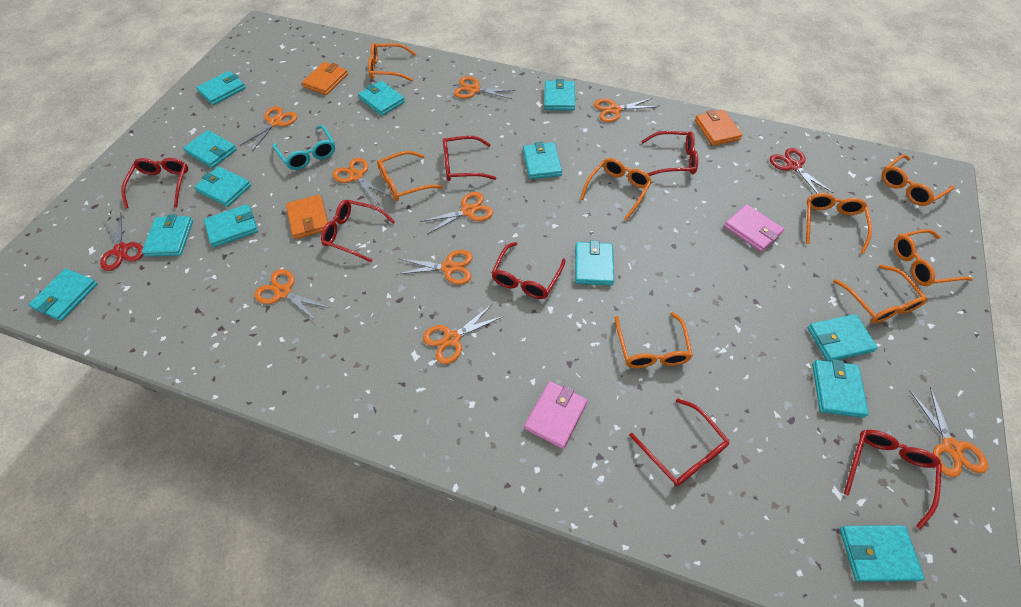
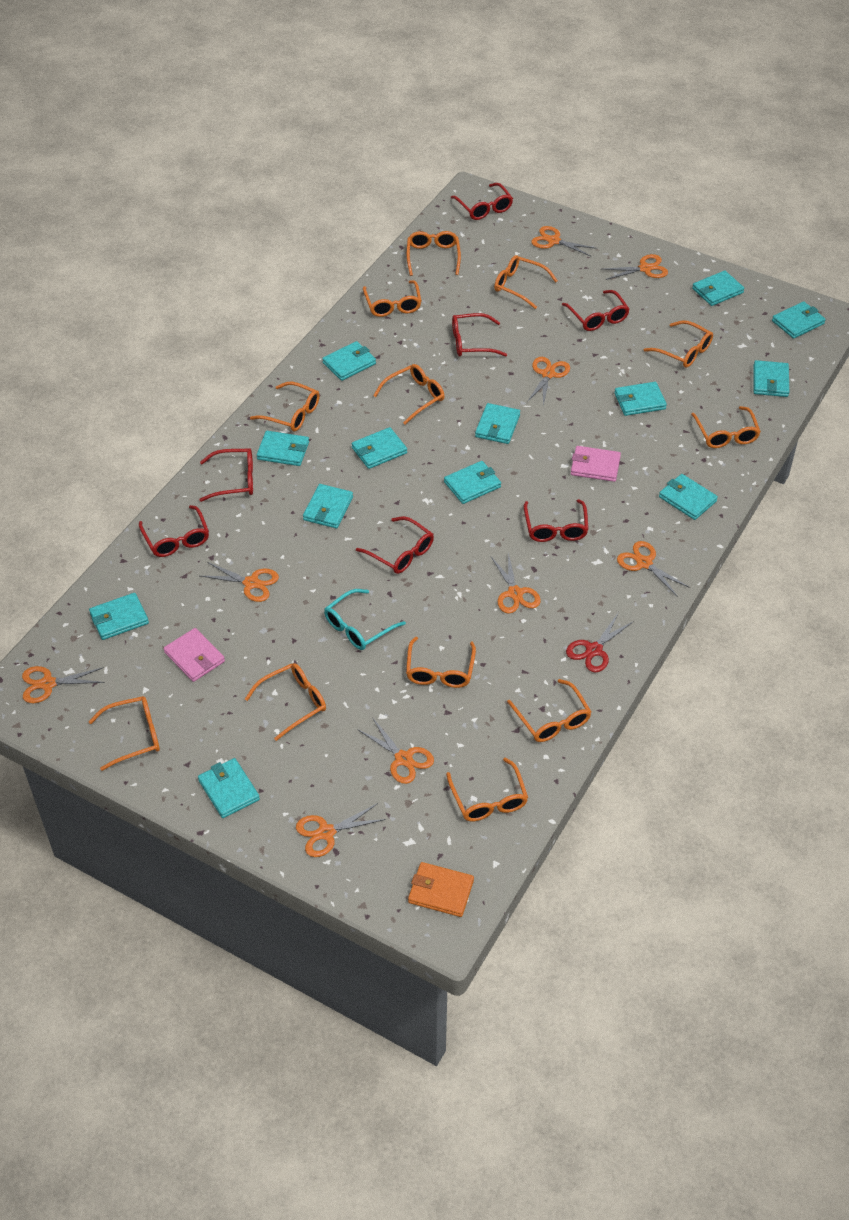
orange glasses: [368,43,416,81] [377,151,443,201] [580,158,652,221] [615,312,693,368] [806,193,872,254] [833,265,928,324] [882,154,955,206] [894,229,973,286] = 8 -> [89,696,160,771] [245,663,326,741] [250,382,320,431] [363,280,421,317] [373,364,445,425] [406,637,476,688] [407,231,461,276] [446,758,528,821] [494,255,558,309] [507,679,591,742] [644,320,713,368] [691,406,761,448] = 12
orange wallet: [286,195,328,239] [302,62,348,95] [695,110,743,146] = 3 -> [408,862,474,917] = 1
red scissors: [100,212,144,271] [770,148,833,193] = 2 -> [566,612,634,673] = 1

